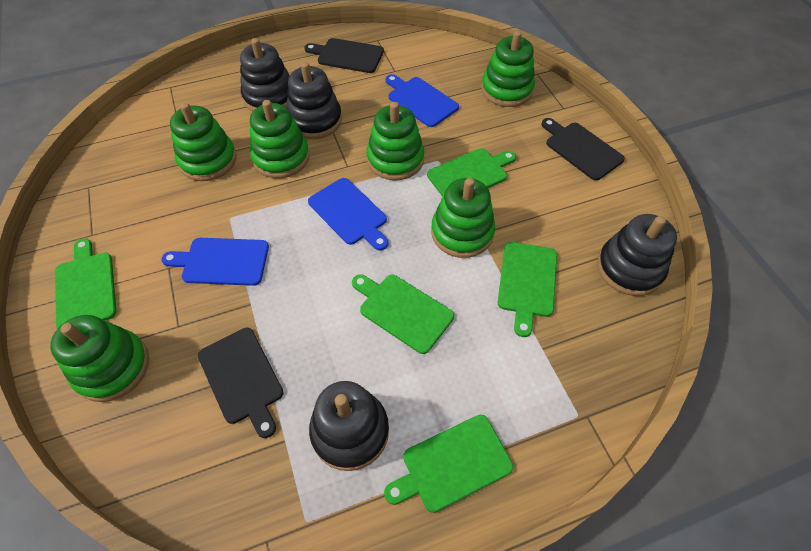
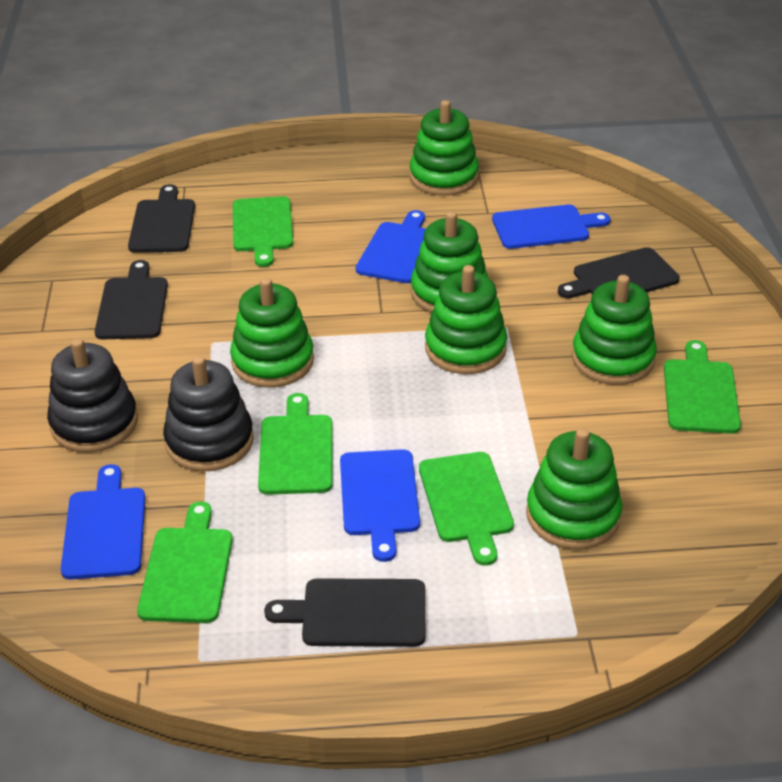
black cutting board: [198,328,284,438] [304,38,384,73] [541,118,625,180] = 3 -> [95,260,168,339] [128,184,195,253] [264,578,426,647] [558,247,680,298] = 4
black stacking toy: [240,38,289,112] [287,62,342,139] [309,381,389,471] [597,214,677,296] = 4 -> [47,338,138,453] [163,356,254,471] = 2
blue cutting board: [161,238,269,286] [308,178,388,251] [385,74,459,127] = 3 -> [61,464,146,579] [340,449,420,562] [356,210,426,283] [492,205,611,249] = 4

